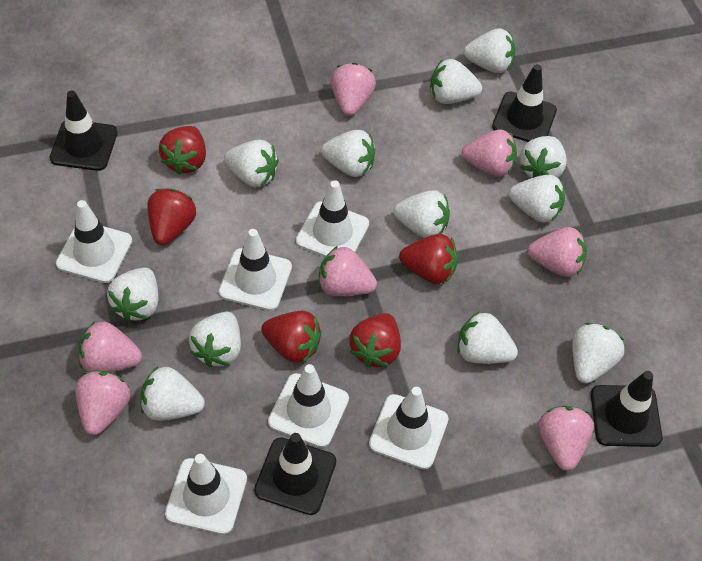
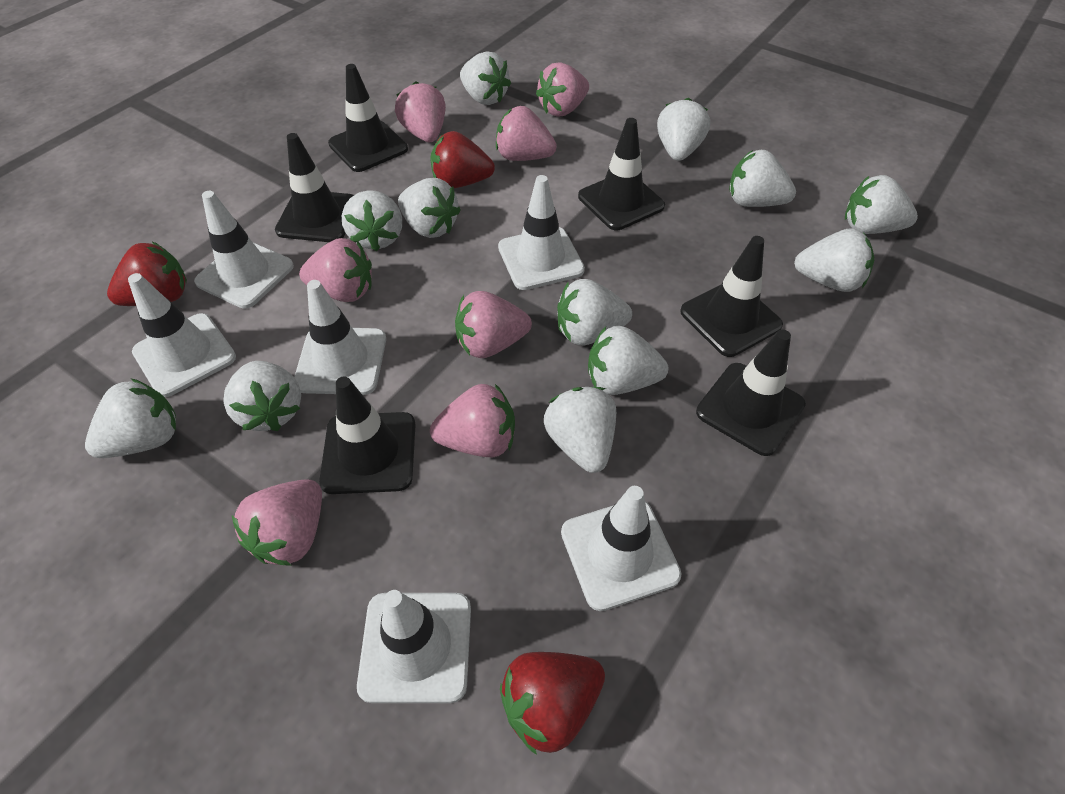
black traffic cone: [50,91,118,171] [254,433,336,515] [492,64,557,142] [591,371,662,447] = 4 -> [275,133,354,242] [319,377,416,494] [328,64,408,172] [578,118,665,230] [680,236,783,357] [696,330,806,456] = 6
red strawberry: [147,189,196,245] [159,126,206,175] [261,311,322,363] [349,313,401,367] [399,234,457,284] = 5 -> [107,242,187,306] [430,131,495,188] [500,652,605,755] = 3

